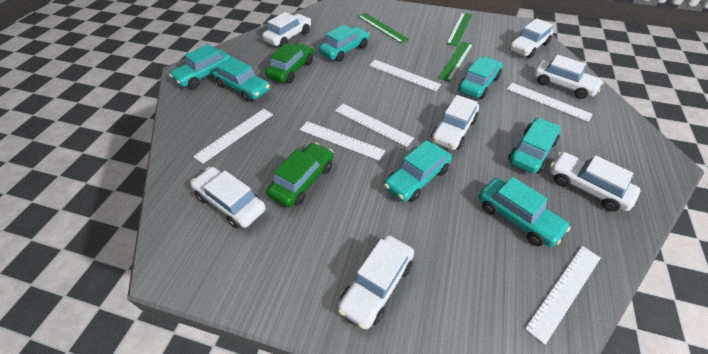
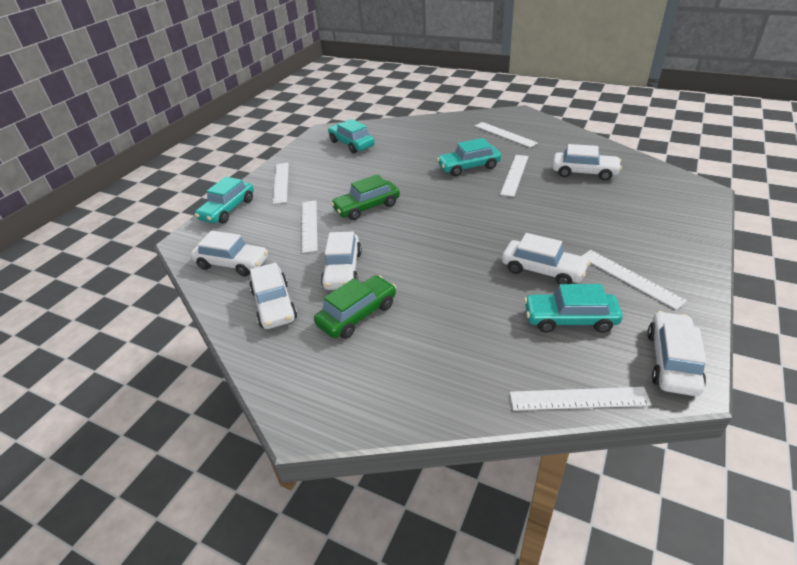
green ruler: [358,13,409,43] [438,42,474,82] [446,12,472,46] = 3 -> none = 0
turquoise car: [169,44,231,88] [213,57,270,102] [319,25,370,62] [384,140,452,202] [458,57,503,99] [479,177,571,247] [508,117,561,174] = 7 -> [195,177,254,223] [328,119,375,153] [437,138,501,176] [524,284,623,333] = 4
white car: [190,167,266,228] [262,12,311,47] [338,235,414,329] [431,95,479,150] [509,18,553,58] [534,55,604,99] [550,152,640,212] = 7 -> [191,231,268,276] [249,263,297,329] [321,231,362,290] [502,233,590,285] [552,144,622,181] [647,311,706,396] = 6

